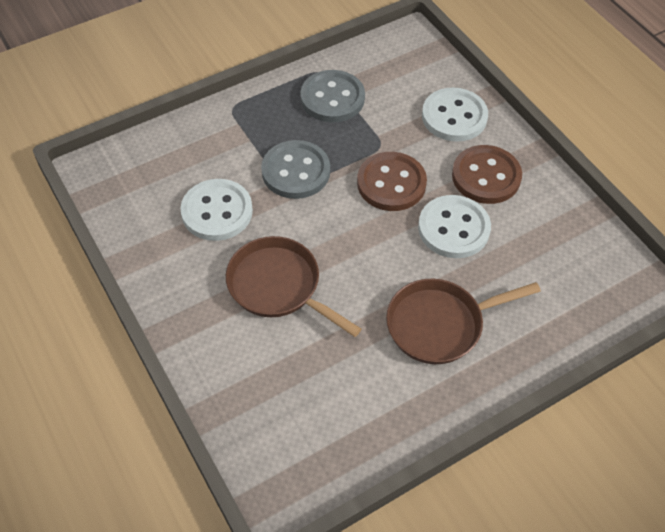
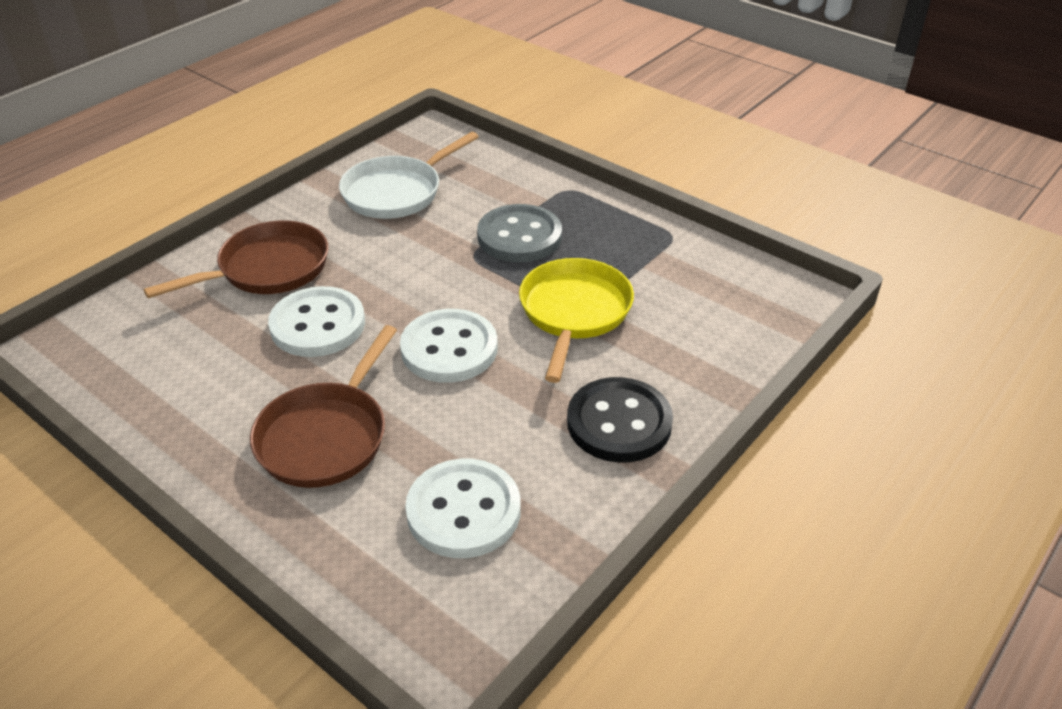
black button: none = 0 -> [567,377,673,463] = 1
brown button: [357,152,427,211] [452,145,522,204] = 2 -> none = 0
grey button: [261,140,330,199] [300,70,365,122] = 2 -> [477,204,562,262] = 1
white pan: none = 0 -> [339,132,479,219] = 1
yellow pan: none = 0 -> [519,258,634,383] = 1

